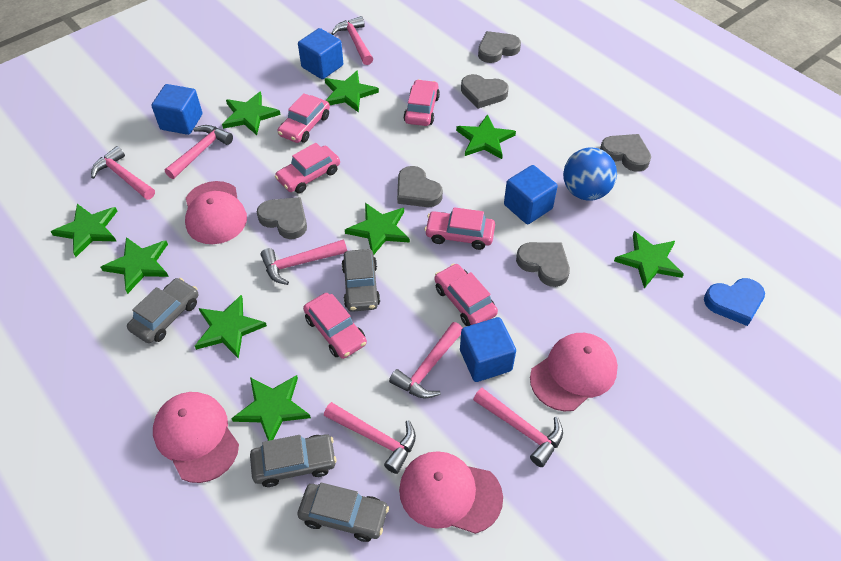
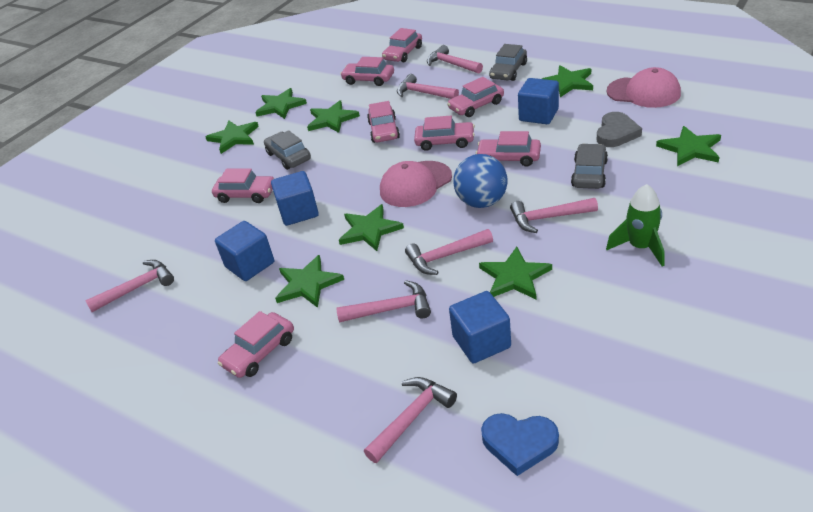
green rocket: none = 0 -> [606,184,665,267] = 1
green star: [51,204,117,257] [101,237,169,294] [195,295,267,359] [222,92,281,135] [231,375,311,441] [325,70,379,113] [345,203,410,254] [456,114,516,159] [614,231,684,288] = 9 -> [206,121,259,154] [255,88,307,119] [275,255,344,308] [307,100,360,133] [339,204,404,251] [479,247,552,299] [542,65,593,97] [656,126,721,166] = 8
grey car: [127,278,198,343] [250,434,337,487] [297,482,389,542] [342,249,380,312] = 4 -> [264,130,311,170] [489,44,527,81] [571,144,608,189] = 3
grey heart: [257,197,307,239] [397,166,443,207] [461,74,509,109] [478,31,521,63] [516,242,570,287] [600,134,651,172] = 6 -> [597,112,642,147] = 1
pink cap: [153,392,239,483] [185,181,247,244] [399,451,503,534] [530,333,618,411] = 4 -> [380,161,452,207] [606,67,681,108] = 2
pink car: [275,143,340,193] [278,93,330,143] [303,293,367,359] [404,79,440,126] [425,207,495,250] [434,263,498,326] = 6 -> [212,169,275,203] [218,311,294,378] [340,57,394,86] [367,101,400,143] [382,28,422,62] [414,116,475,151] [447,77,504,117] [476,131,541,167] = 8

